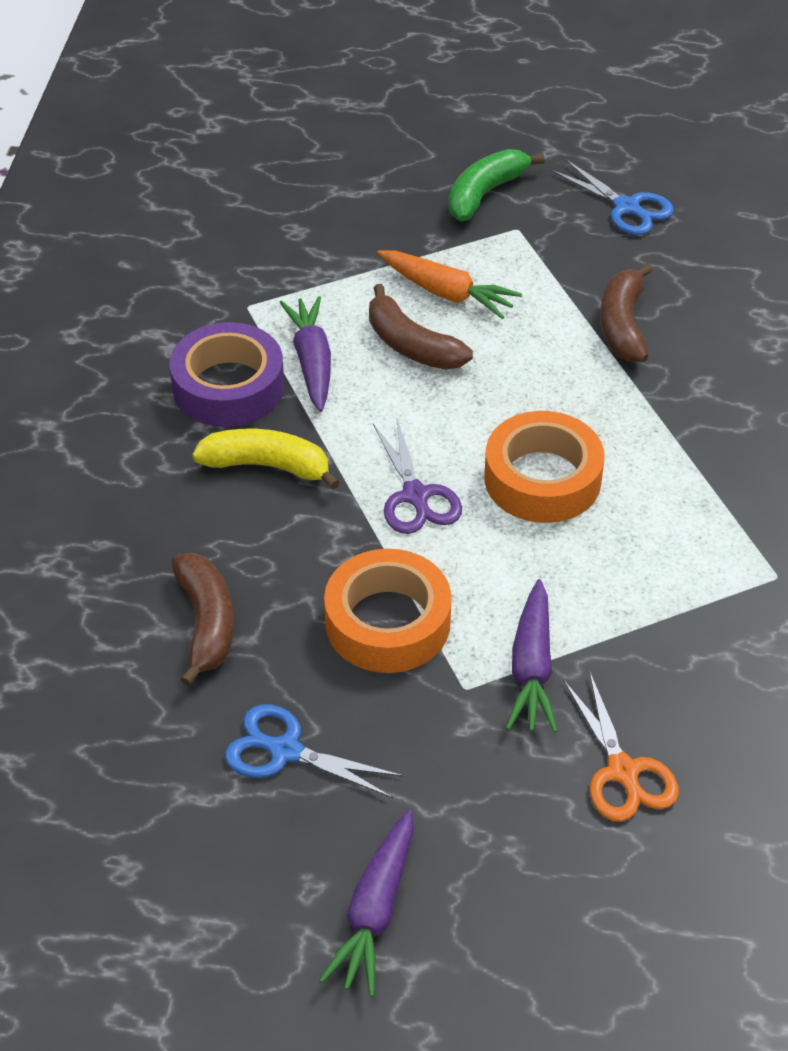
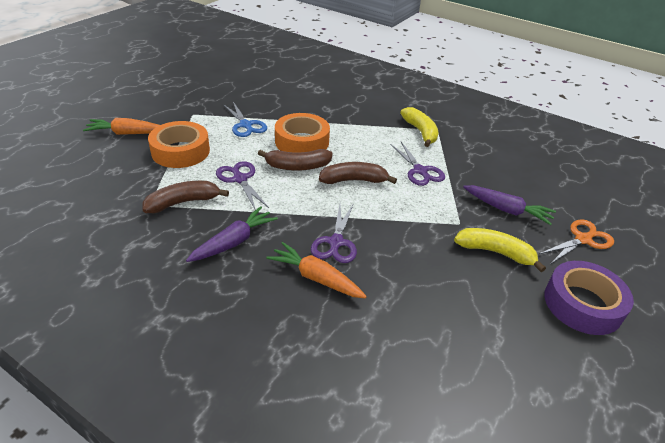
blue scissors: [225,704,404,798] [551,159,674,235] = 2 -> [223,102,267,137] = 1
green banana: [448,149,545,221] = 1 -> none = 0
orange carrot: [377,250,522,319] = 1 -> [83,118,160,135] [266,242,367,298] = 2
purple carrot: [279,296,331,412] [319,810,413,997] [506,579,558,733] = 3 -> [186,206,278,262] [463,185,556,225] = 2
purple scissors: [373,416,462,534] = 1 -> [216,161,269,210] [311,203,357,263] [391,142,445,186] = 3
yellow banana: [192,428,340,489] = 1 -> [400,107,439,147] [454,228,546,272] = 2

